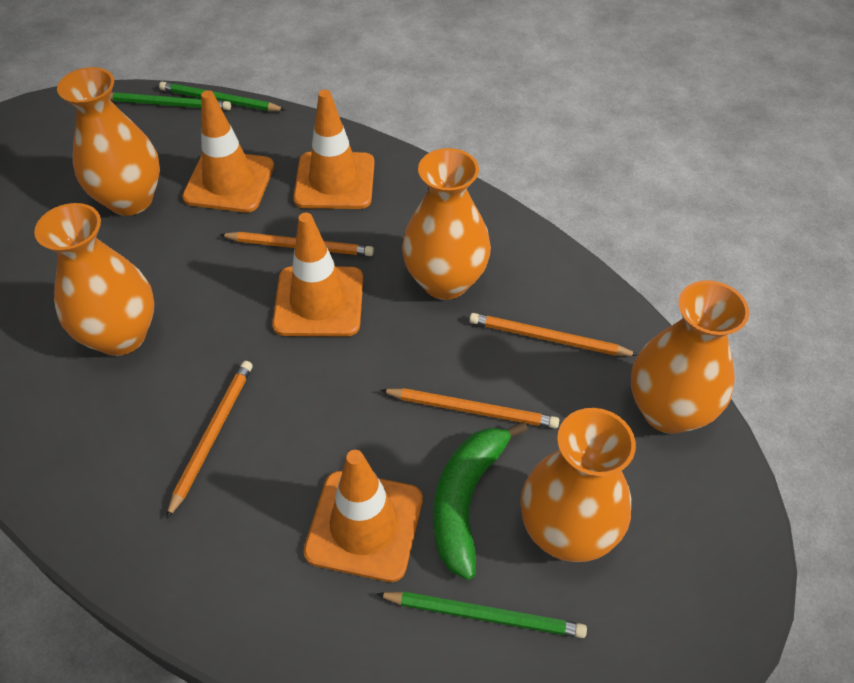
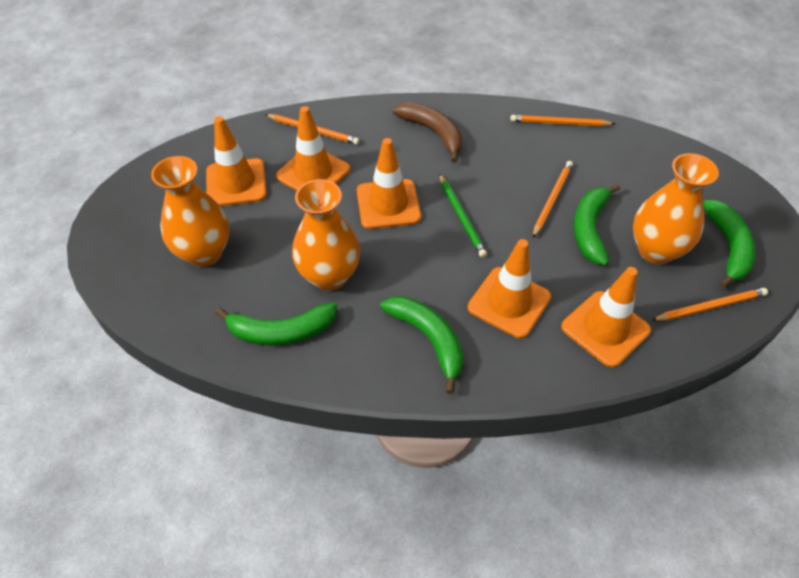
brown banana: none = 0 -> [393,102,462,163] = 1
green banana: [433,422,528,580] = 1 -> [215,302,337,345] [380,296,464,394] [573,184,620,265] [703,200,756,288] = 4
green pencil: [110,92,231,110] [159,82,285,111] [377,592,587,638] = 3 -> [439,174,487,258] = 1
orange traffic cone: [182,90,274,213] [272,213,363,336] [293,90,375,209] [304,450,423,582] = 4 -> [206,116,267,206] [276,106,350,191] [357,138,421,229] [468,239,551,339] [561,267,651,368] = 5
orange vase: [34,203,154,356] [57,67,160,216] [402,148,491,300] [520,408,636,562] [631,280,749,434] = 5 -> [151,156,229,267] [292,179,360,291] [633,153,719,264] = 3

